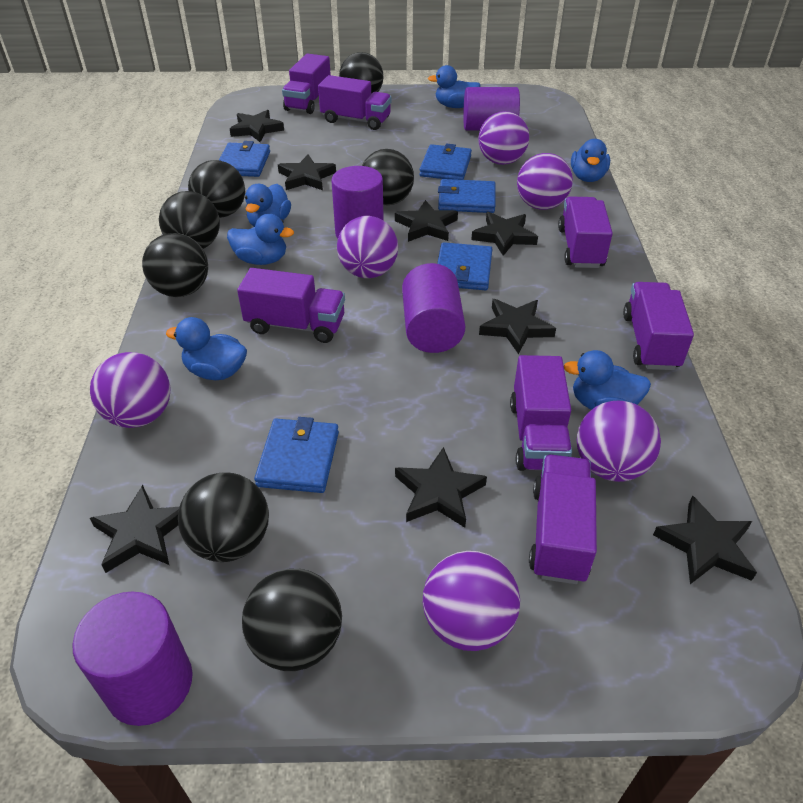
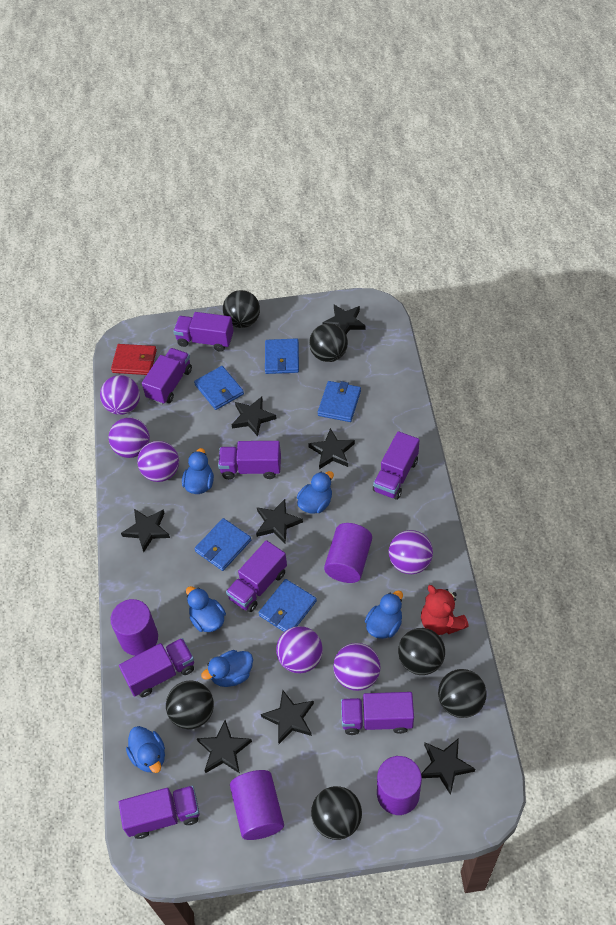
black ball: [142,233,208,297] [159,191,220,249] [178,472,269,562] [188,160,245,218] [242,569,342,671] [339,52,383,94] [362,149,414,205] = 7 -> [166,681,214,729] [223,290,260,328] [309,323,348,362] [311,786,362,840] [398,628,445,675] [438,669,487,718] = 6
purple truck: [237,268,345,343] [282,54,331,114] [318,75,392,130] [510,355,572,471] [529,454,597,584] [558,196,613,268] [623,282,694,370] = 7 -> [119,638,194,697] [119,785,200,839] [142,348,192,405] [173,312,234,352] [218,441,281,479] [226,540,287,612] [341,692,414,735] [373,431,419,500] = 8
red teddy bear: none = 0 -> [421,585,469,635] = 1
red wallet: none = 0 -> [111,344,157,375] = 1

